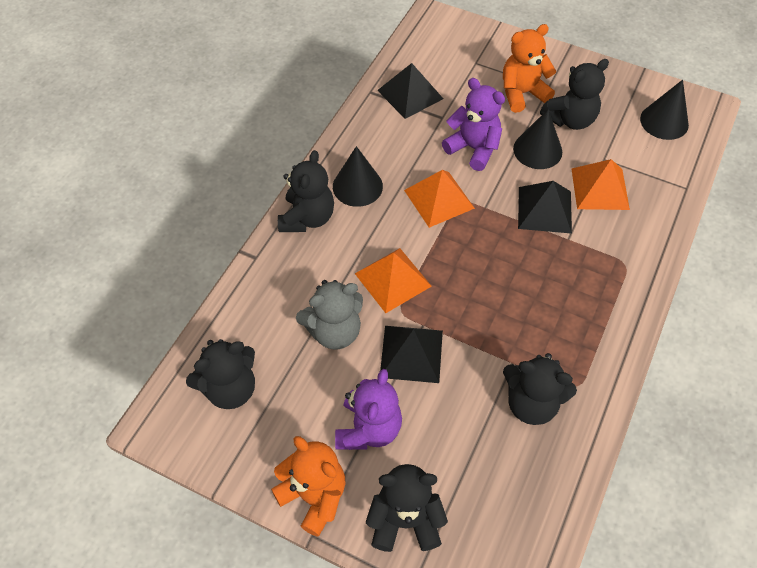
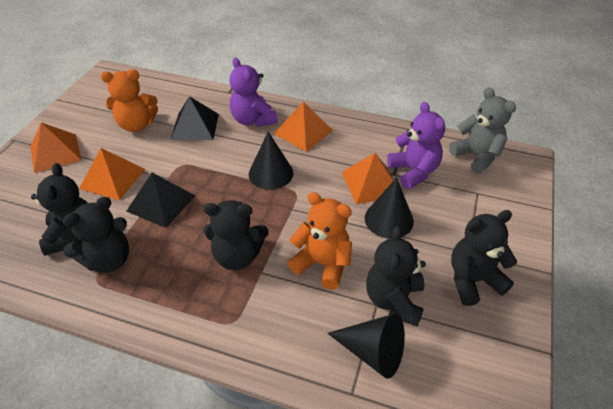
black pyramid: [377,63,443,119] [380,326,443,383] [518,181,572,234] = 3 -> [127,173,195,228] [171,96,219,140] = 2
orange pyramid: [355,248,432,313] [404,170,475,228] [572,159,630,210] = 3 -> [31,122,82,173] [79,148,145,200] [274,102,333,151] [342,153,394,205] = 4

